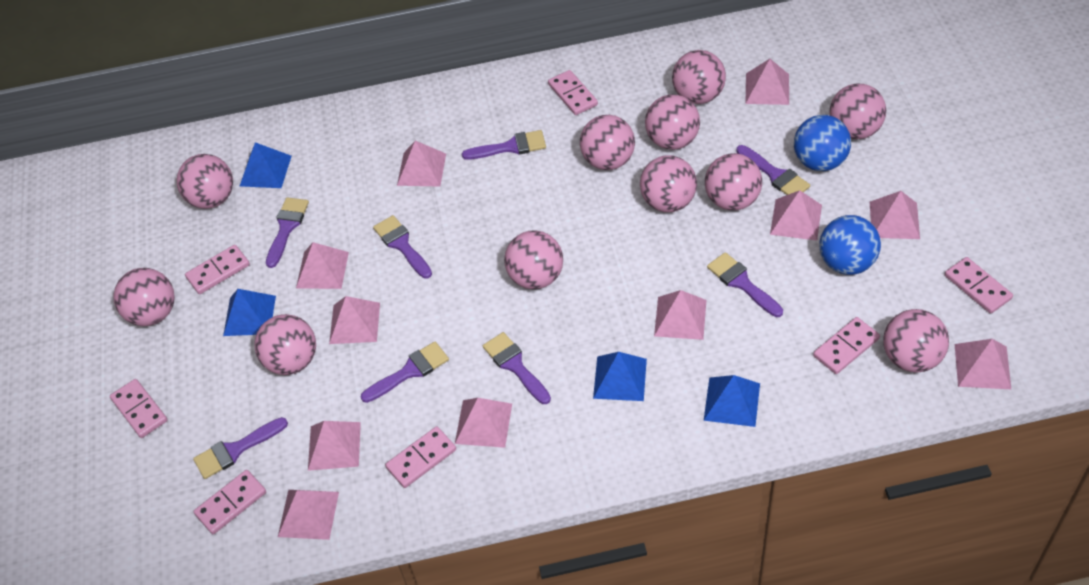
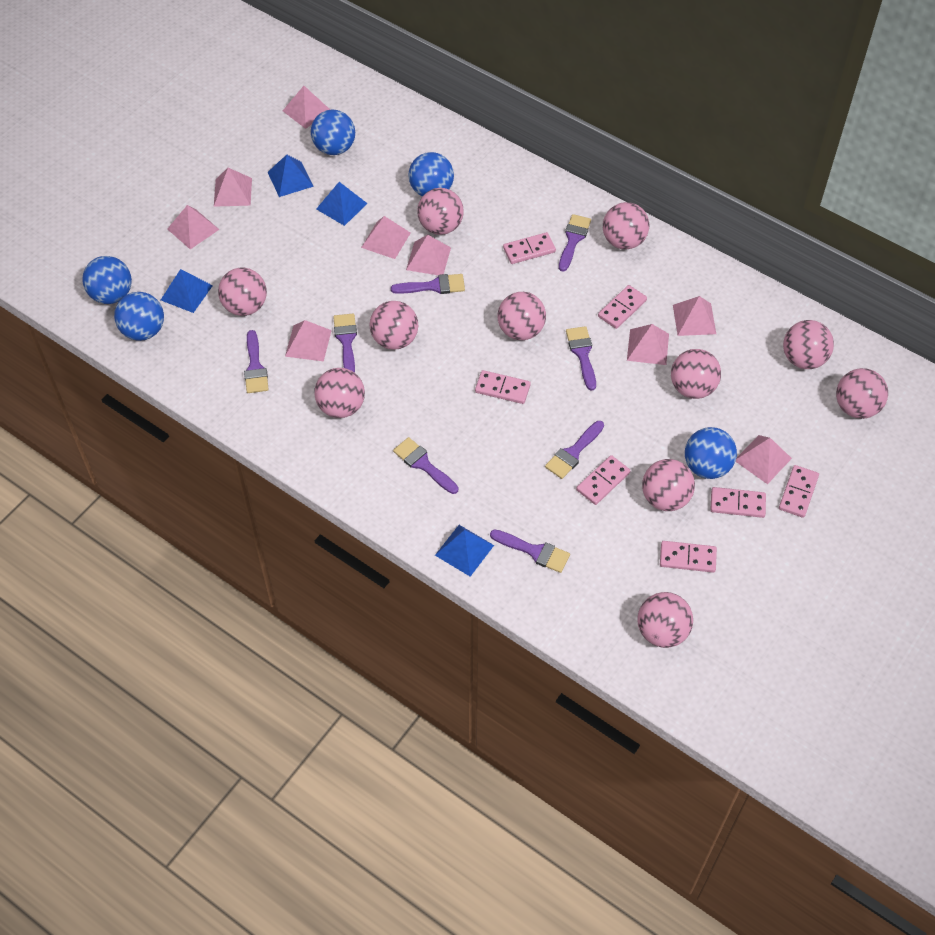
blue ball: [794,115,851,171] [820,215,881,275] = 2 -> [82,256,132,304] [114,292,164,341] [311,110,355,155] [408,152,454,196] [685,427,737,479] = 5
pink pyramid: [278,490,339,540] [296,242,349,289] [308,421,361,471] [329,296,380,344] [397,141,446,187] [455,398,512,448] [654,290,706,340] [745,59,789,105] [770,190,822,241] [870,191,920,239] [955,339,1012,390] = 11 -> [167,205,219,249] [214,168,252,207] [283,86,330,129] [285,320,332,361] [361,216,410,259] [406,235,451,276] [627,324,669,365] [673,296,716,336] [736,435,792,484] = 9

